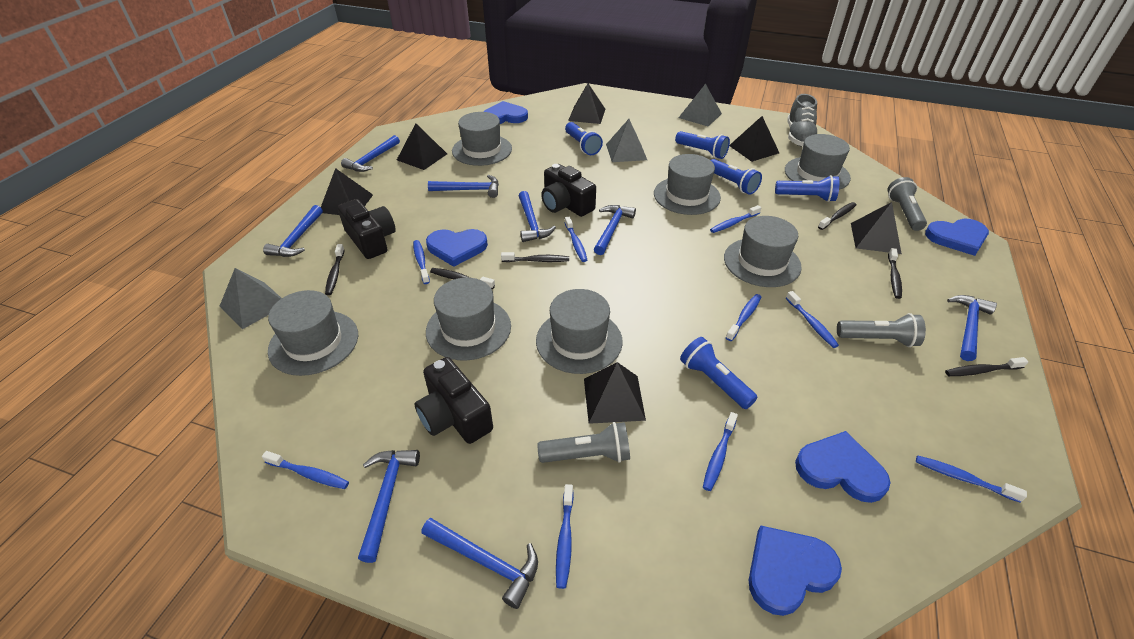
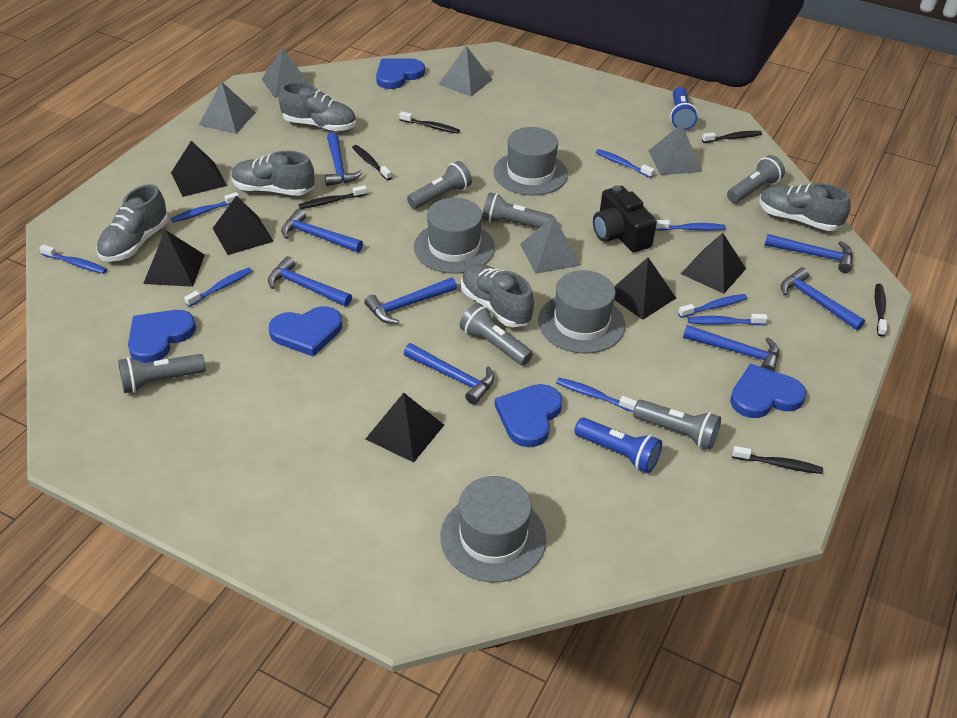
black camera: [338,199,396,259] [415,357,493,444] [541,164,596,217] = 3 -> [593,185,657,252] = 1
blue flashlight: [565,122,603,155] [675,131,730,159] [680,337,758,409] [711,159,762,195] [775,175,840,202] = 5 -> [574,418,662,473] [670,87,698,130] = 2
blue toothbrush: [262,451,349,489] [413,240,430,284] [556,484,574,589] [565,217,587,262] [703,412,738,491] [710,205,761,233] [726,294,761,341] [786,291,839,348] [916,455,1027,503] = 9 -> [39,245,107,274] [171,192,239,223] [184,267,252,307] [556,378,637,412] [596,149,655,178] [655,220,726,231] [678,294,747,318] [688,314,768,325] = 8
grey flashlight: [537,422,630,463] [837,313,926,347] [887,177,927,231] = 3 -> [118,354,206,393] [407,161,472,209] [460,303,533,366] [482,192,553,228] [633,400,721,450] [727,155,785,203] = 6
grey hat: [268,290,358,376] [426,278,511,360] [452,112,512,166] [536,289,623,374] [654,154,721,215] [724,216,802,287] [785,134,851,190] = 7 -> [414,198,495,274] [440,476,546,582] [494,127,568,195] [538,270,625,353] = 4
grey pyramid: [220,268,282,329] [606,119,647,162] [679,84,722,126] = 3 -> [199,81,256,134] [262,48,309,98] [438,46,493,96] [520,216,581,274] [648,124,702,175] = 5
grey shoe: [787,94,817,147] = 1 -> [96,184,168,262] [231,150,314,196] [279,82,356,131] [461,264,534,327] [759,183,850,231] = 5

